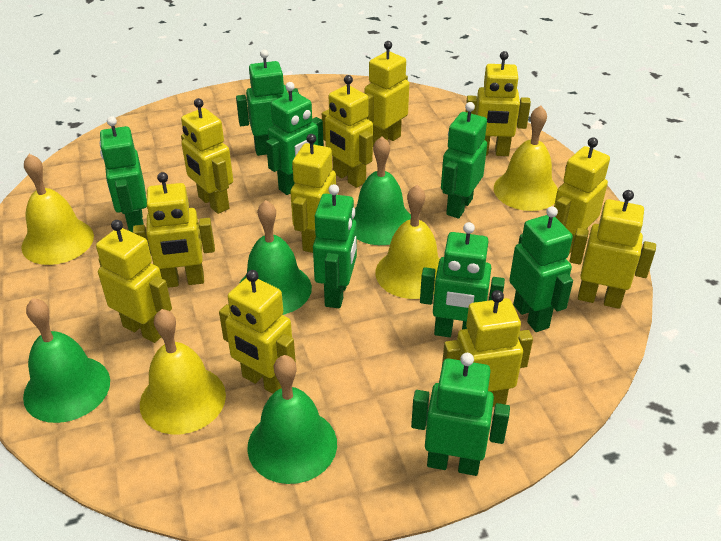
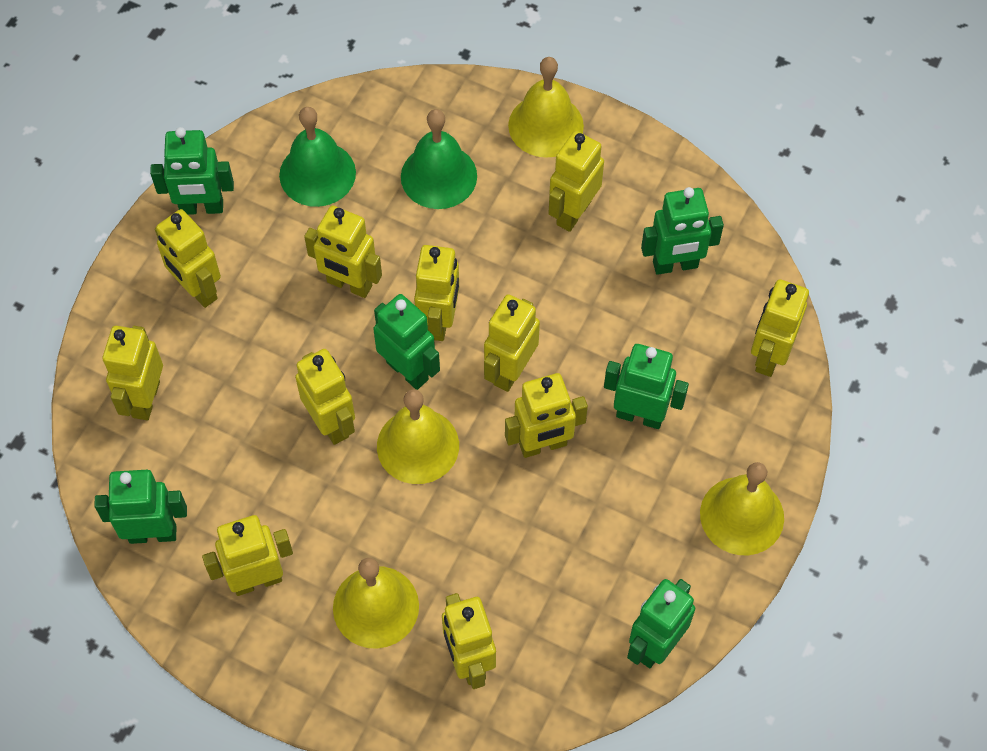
green bell: [23,298,110,423] [239,200,312,315] [247,355,337,484] [354,136,411,245] = 4 -> [279,107,356,207] [401,109,477,209] = 2
green robot: [100,116,147,233] [236,49,299,156] [266,82,324,195] [313,184,357,308] [411,353,510,476] [420,222,505,337] [441,102,487,219] [509,206,573,332] = 8 -> [94,470,187,544] [150,127,234,215] [373,294,440,390] [604,344,689,429] [627,579,695,668] [641,187,724,275] = 6

